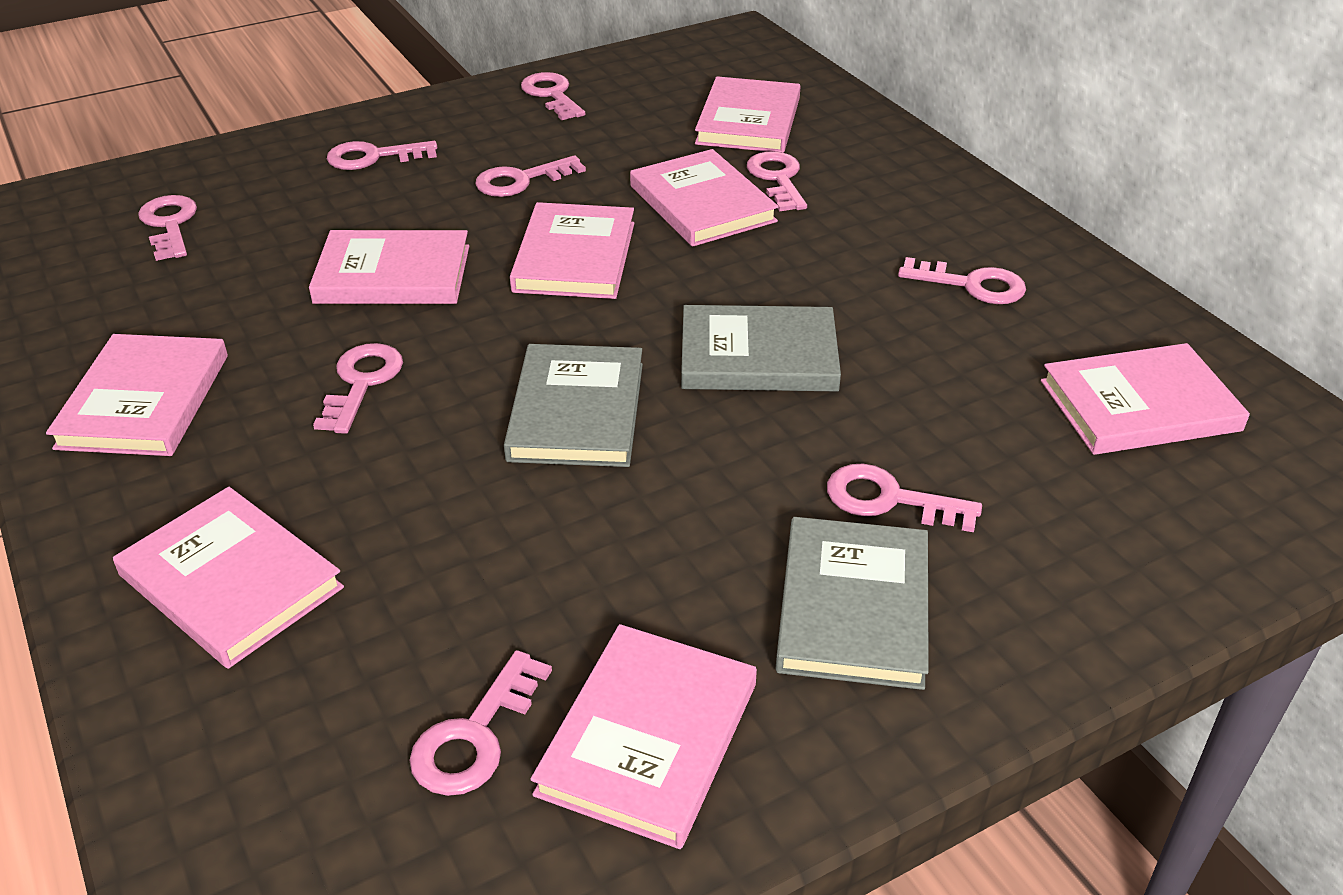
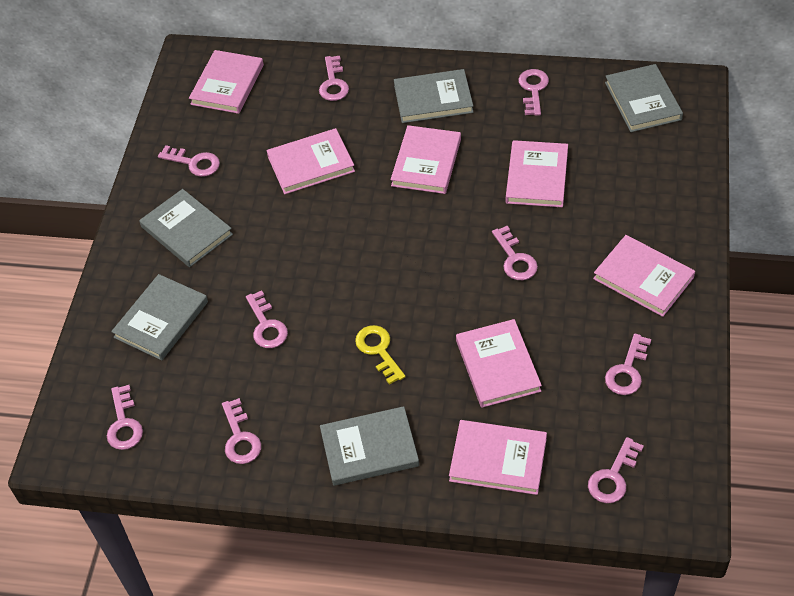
grey book: [504,344,643,467] [681,305,841,391] [776,517,929,690] = 3 -> [111,274,208,360] [139,189,233,267] [320,406,419,486] [394,69,473,123] [605,64,683,132] = 5
pink book: [46,334,228,456] [113,487,344,669] [309,230,469,304] [510,202,634,299] [530,624,757,849] [630,149,779,247] [695,76,801,153] [1041,343,1250,455] = 8 -> [189,50,264,114] [267,128,355,194] [390,125,461,194] [449,420,547,495] [456,319,542,408] [506,140,568,207] [593,235,695,317] = 7
yellow key: none = 0 -> [355,325,406,385] = 1

